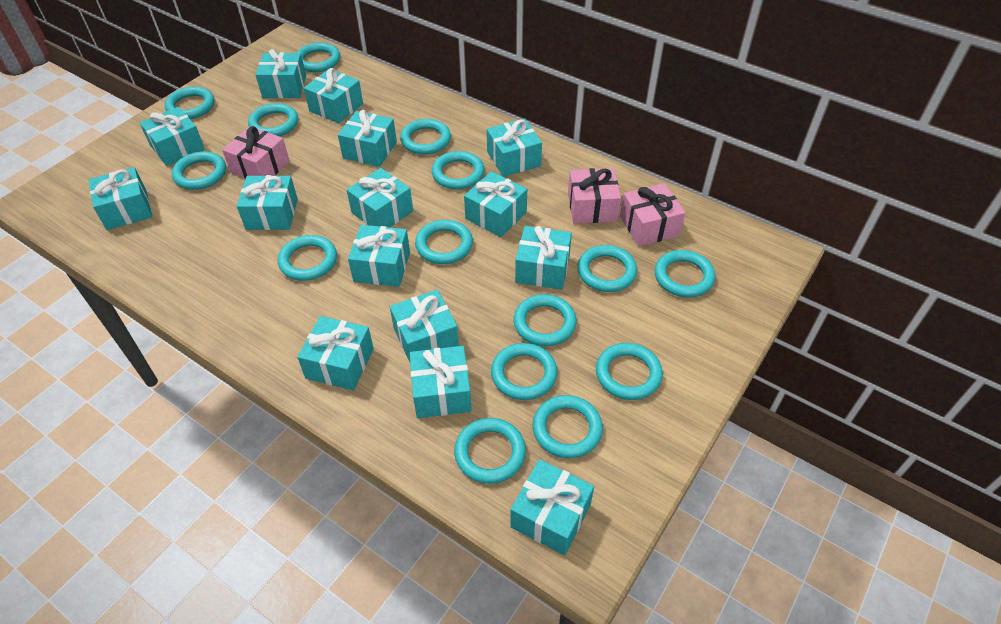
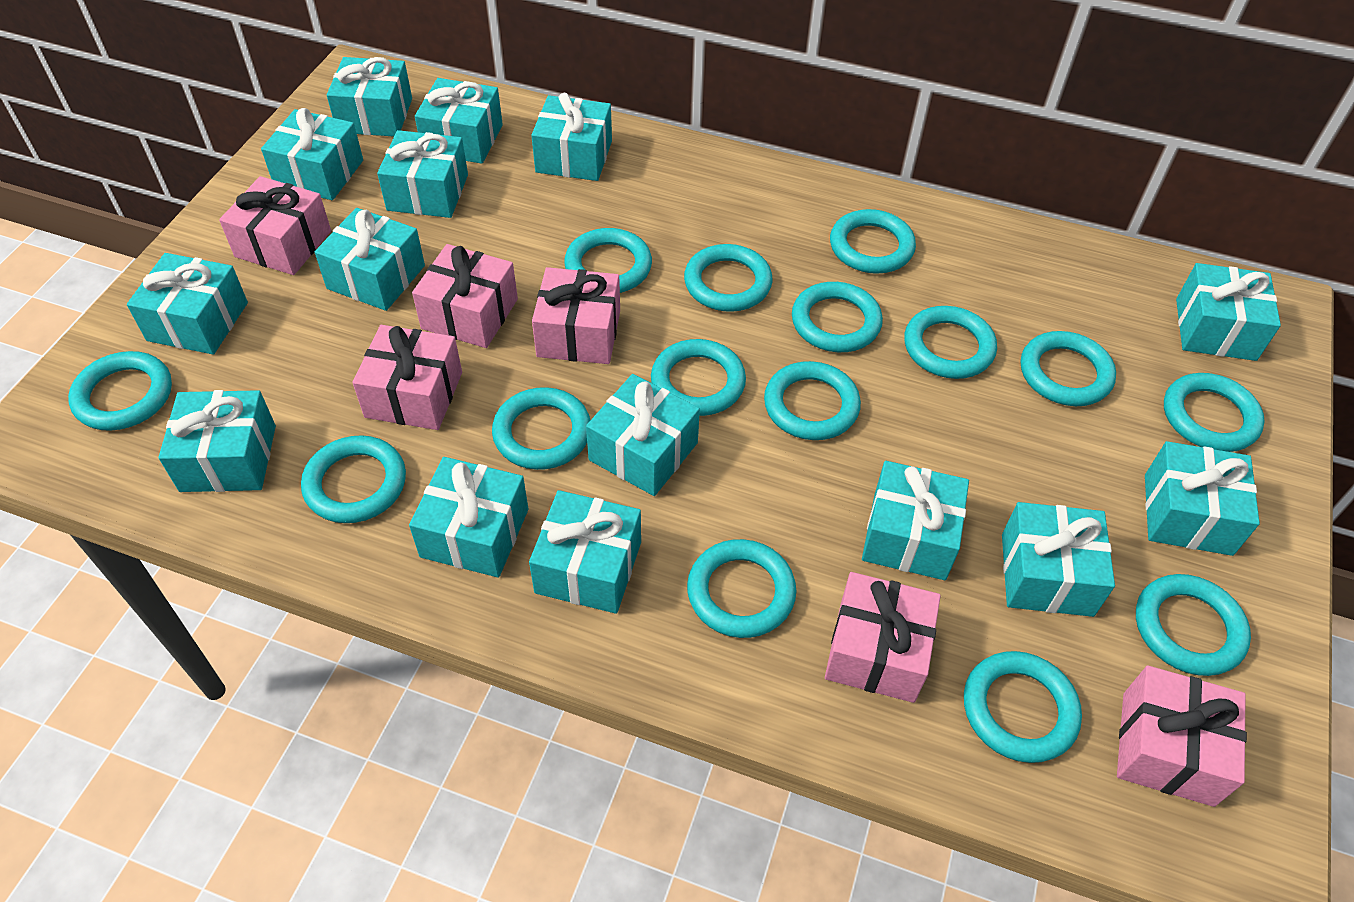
pink gift: [222,126,290,179] [568,168,621,224] [620,183,686,246] = 3 -> [219,176,331,275] [353,325,462,430] [412,244,518,348] [532,267,620,364] [825,572,941,703] [1117,665,1247,807] = 6

